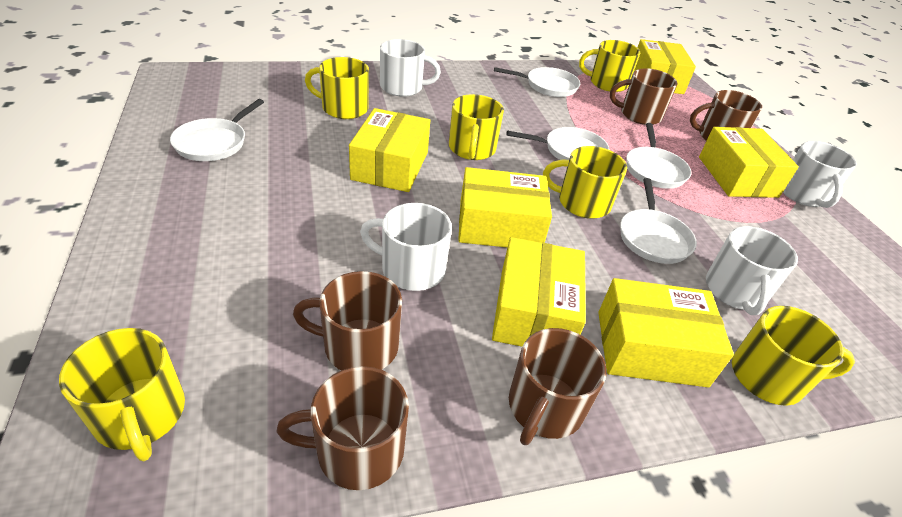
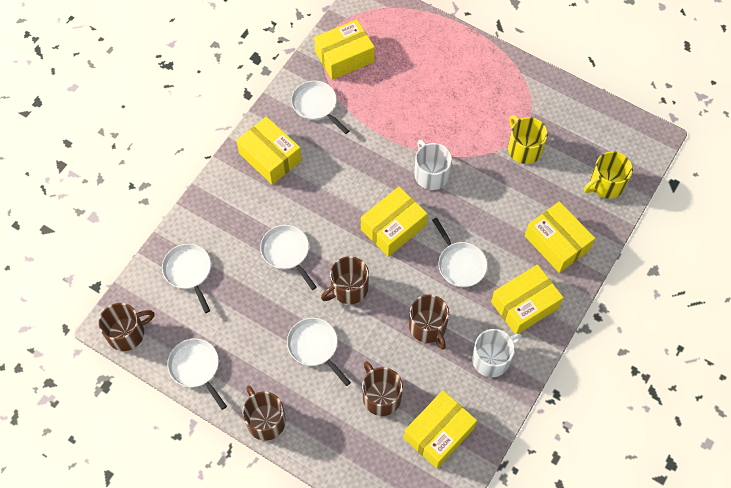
white mug: [360,203,452,291] [380,39,441,97] [706,226,798,315] [783,141,857,208] = 4 -> [414,140,452,190] [472,329,522,377] = 2
white pan: [170,99,264,161] [494,67,580,97] [507,127,609,160] [620,178,697,264] [626,123,691,189] = 5 -> [162,244,211,313] [167,338,227,410] [260,225,317,290] [287,318,351,386] [291,81,349,134] [432,218,487,287] = 6
yellow mug: [59,328,185,461] [305,57,369,119] [449,94,504,160] [543,146,627,219] [579,40,640,92] [732,306,855,406] = 6 -> [508,115,548,164] [584,151,633,198] = 2

